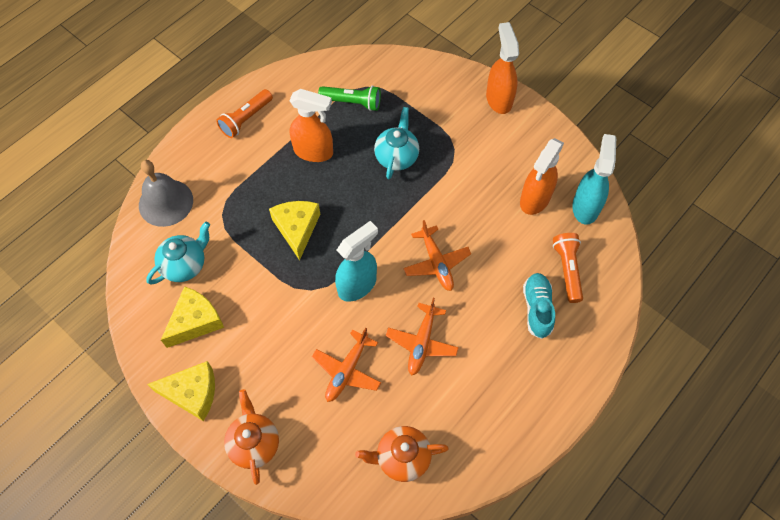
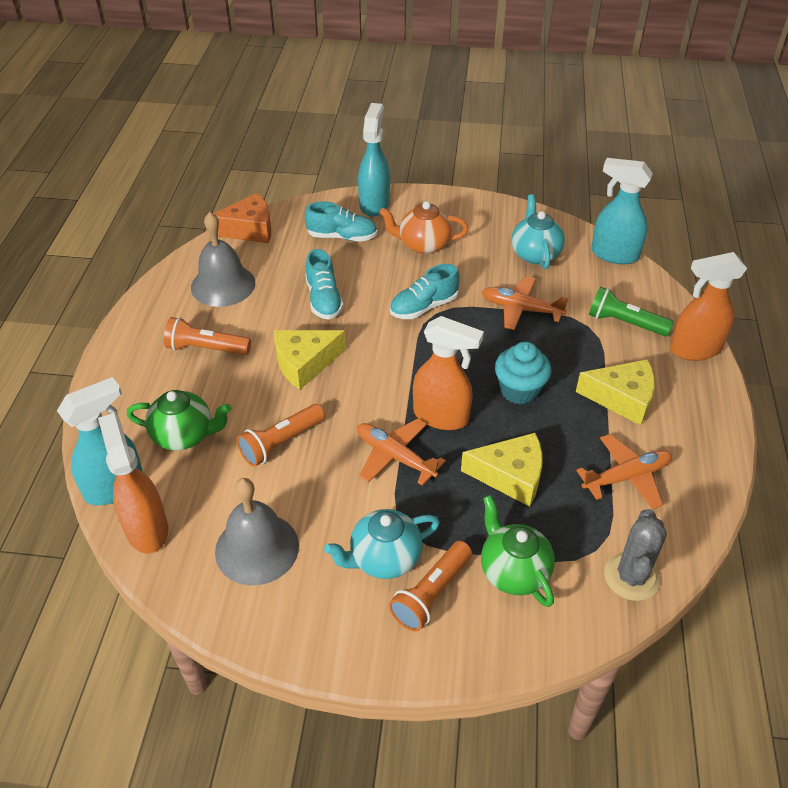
green teapot: none = 0 -> [127,390,232,450] [481,495,555,607] = 2
grey bell: [139,160,193,227] = 1 -> [191,212,255,307] [215,478,299,585] = 2
grey cactus: none = 0 -> [604,509,667,601] = 1
orange cheese: none = 0 -> [213,193,271,243] = 1
orange flashlight: [216,89,273,138] [553,233,583,303] = 2 -> [164,317,251,355] [237,404,325,467] [389,541,472,631] = 3
orange teapot: [224,389,279,485] [355,426,449,482] = 2 -> [379,201,468,254] = 1
turquoise cupcake: none = 0 -> [495,342,552,404] = 1
turquoise shoe: [523,273,555,339] = 1 -> [305,201,377,242] [305,249,344,320] [390,264,460,319] = 3
turquoise spray bottle: [335,221,378,302] [572,134,616,225] = 2 -> [57,377,143,505] [358,103,390,217] [591,158,653,264] = 3

